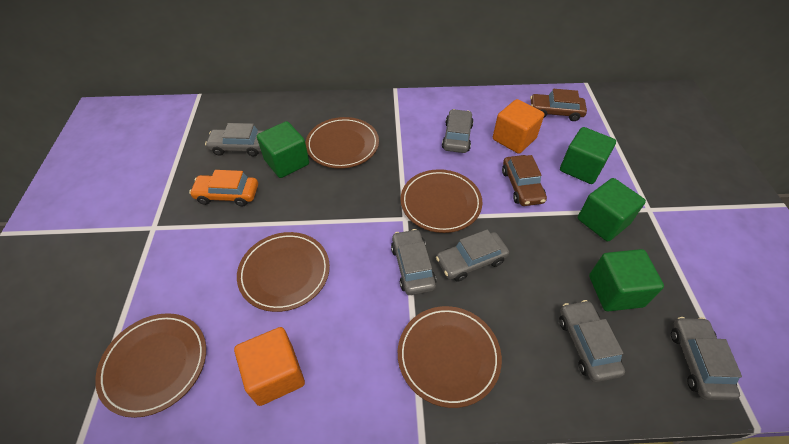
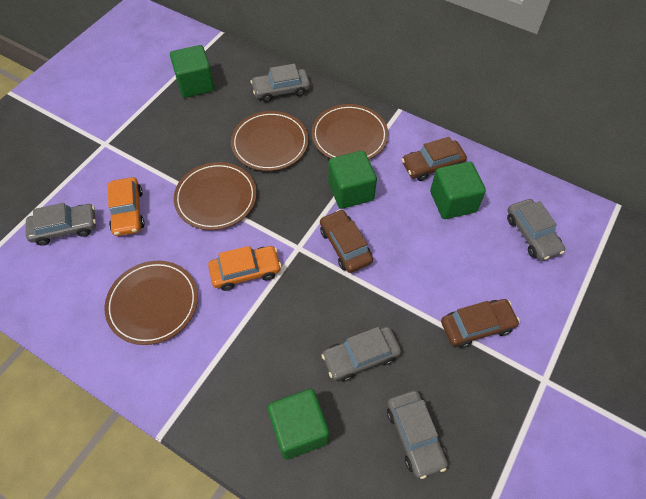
brown car: [502,155,547,206] [530,89,587,121] = 2 -> [320,209,373,273] [402,137,467,181] [441,299,520,348] = 3
brown plate: [95,313,206,418] [237,232,330,312] [305,117,379,169] [398,306,502,408] [401,169,483,233] = 5 -> [104,261,198,345] [174,162,257,230] [231,111,308,171] [312,104,388,159] = 4
grey car: [205,123,263,156] [391,229,436,295] [436,230,509,282] [442,109,474,153] [559,300,625,382] [671,317,742,400] = 6 -> [26,203,96,246] [251,64,310,102] [321,327,401,382] [387,390,448,479] [507,199,565,261] = 5
orange car: [189,170,258,206] = 1 -> [108,177,145,236] [208,246,282,291] = 2
orange cube: [234,327,305,406] [493,99,544,154] = 2 -> none = 0

